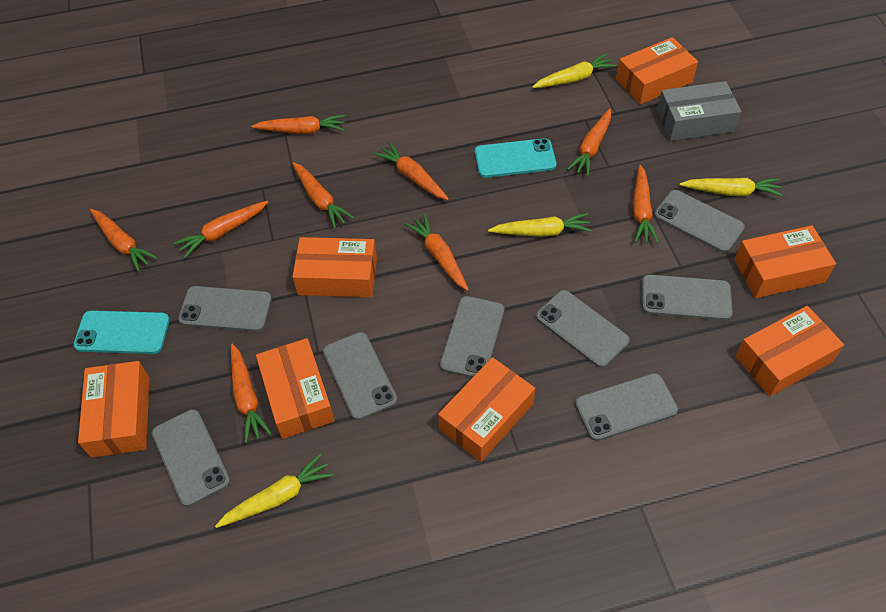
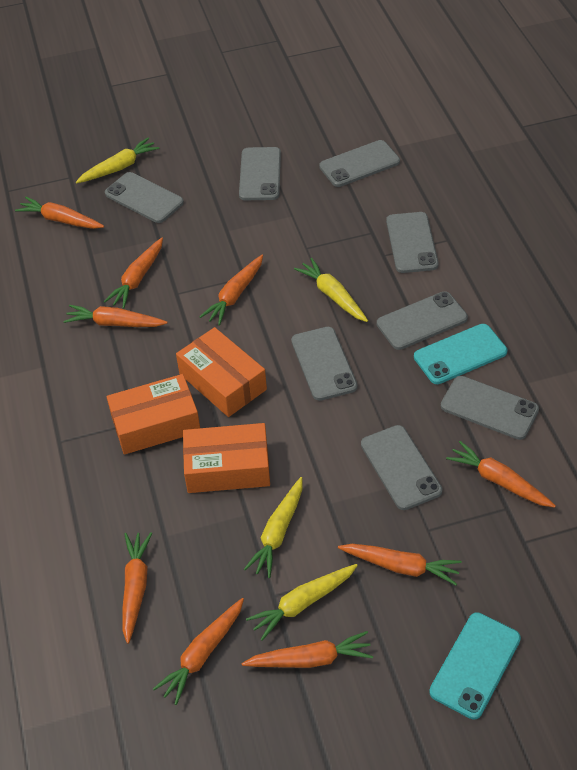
grey box: [657,81,742,141] = 1 -> none = 0
orange box: [78,361,149,458] [256,338,335,439] [292,237,377,297] [438,357,535,462] [616,37,698,105] [734,225,836,298] [735,306,844,396] = 7 -> [107,374,200,455] [176,327,267,417] [183,423,270,493] = 3

